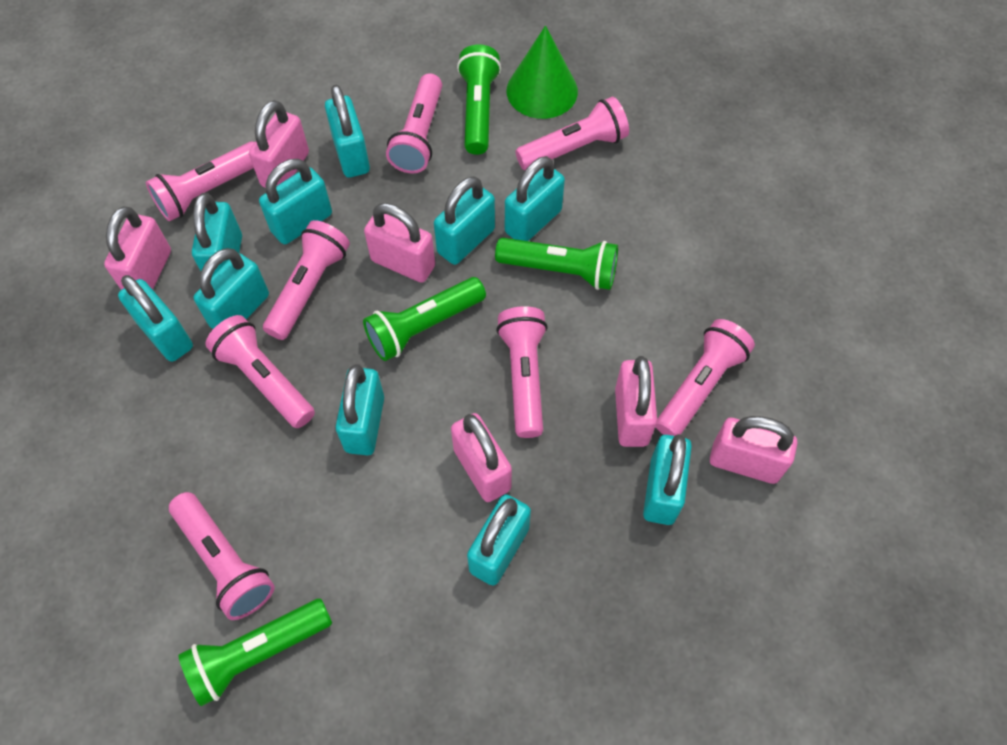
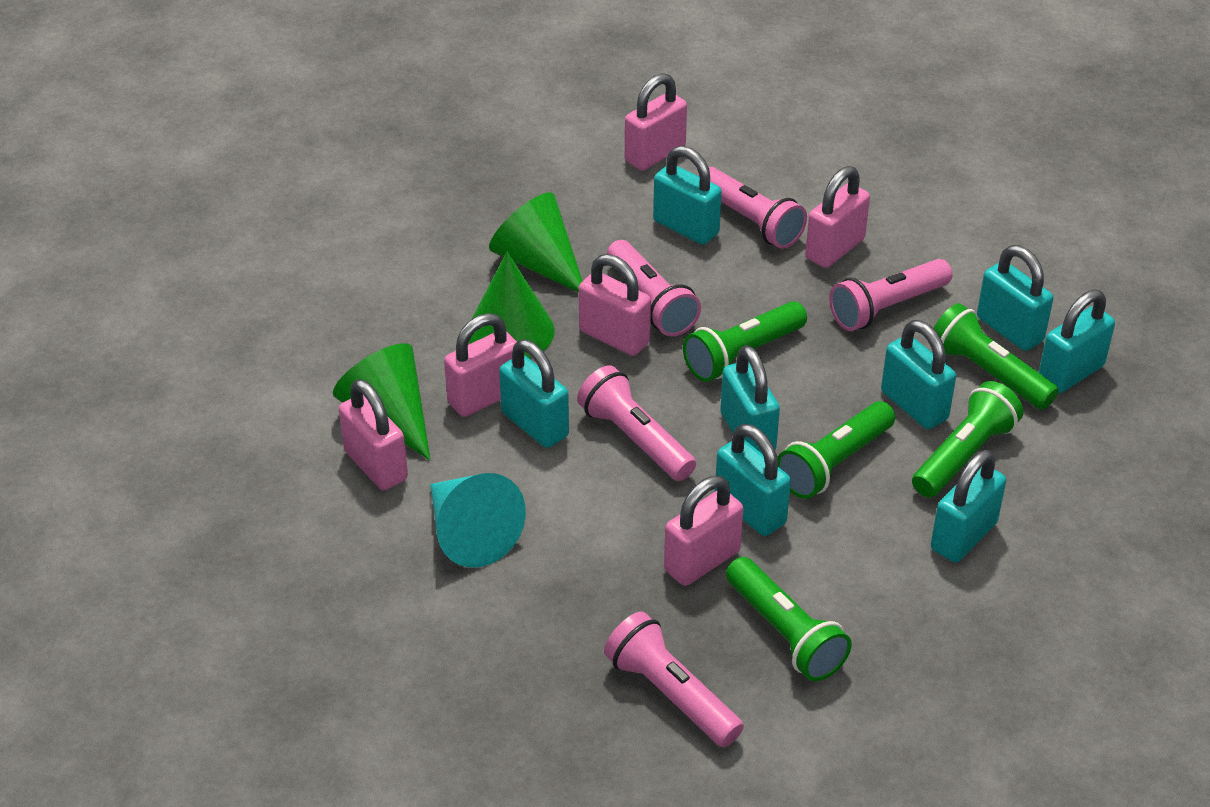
green cone: [507,25,578,119] = 1 -> [333,343,430,460] [469,252,555,358] [489,192,582,293] = 3
green flashlight: [179,599,332,706] [363,277,486,361] [457,44,501,155] [495,238,618,290] = 4 -> [683,301,807,382] [726,557,852,681] [777,401,895,499] [912,381,1024,498] [933,303,1059,410] = 5
pink flashlight: [146,142,255,221] [169,492,275,620] [205,315,315,428] [263,220,350,340] [386,73,442,173] [496,306,548,438] [515,97,629,170] [656,319,755,436] = 8 -> [577,365,696,481] [604,611,744,747] [607,240,701,336] [709,167,807,249] [829,259,952,331] = 5
turquoise cone: none = 0 -> [430,473,526,568] = 1
turquoise padlock: [118,275,193,362] [192,193,242,276] [193,248,269,329] [259,159,332,244] [325,85,370,178] [336,364,384,455] [434,176,495,265] [467,494,531,585] [505,156,565,241] [643,434,692,525] = 10 -> [499,340,569,448] [653,146,722,245] [715,424,791,536] [720,345,780,453] [881,320,956,429] [931,450,1006,562] [977,245,1053,351] [1038,290,1115,393] = 8

